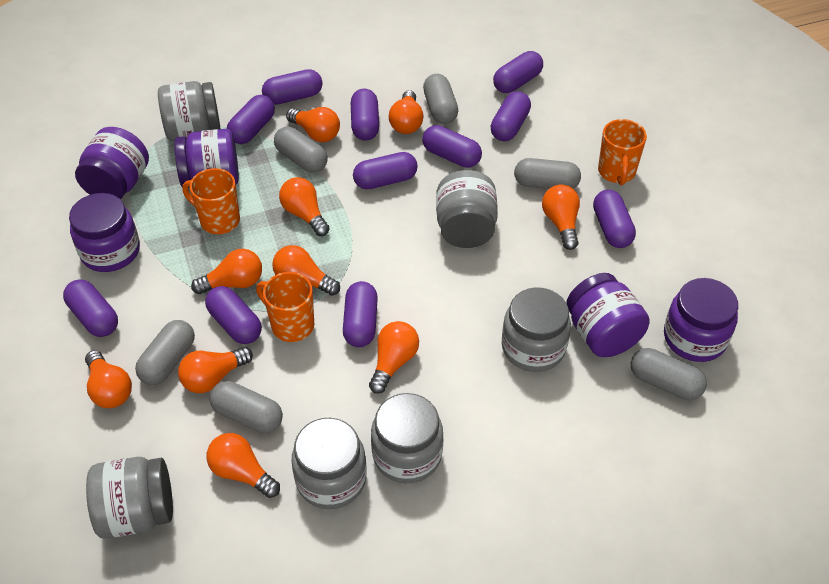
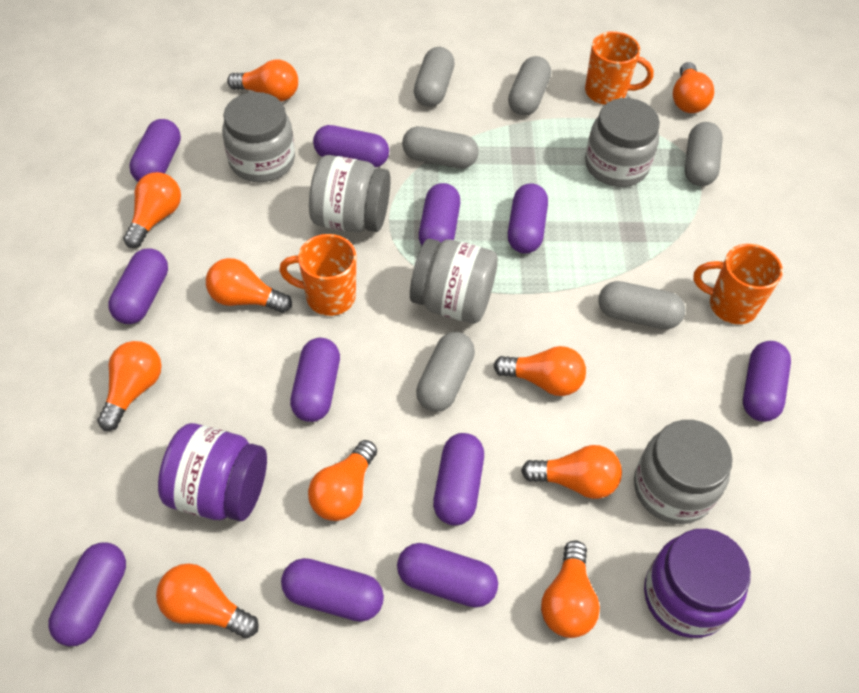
grey jar: [86,457,173,539] [158,81,221,141] [292,418,367,509] [371,393,443,483] [436,170,498,248] [502,287,571,372] = 6 -> [222,92,295,182] [309,155,391,233] [410,239,498,323] [585,98,660,187] [634,420,733,524] = 5
purple jar: [69,193,140,272] [75,127,149,199] [174,129,239,188] [566,273,650,357] [664,278,738,362] = 5 -> [158,423,267,521] [644,529,751,638] = 2

